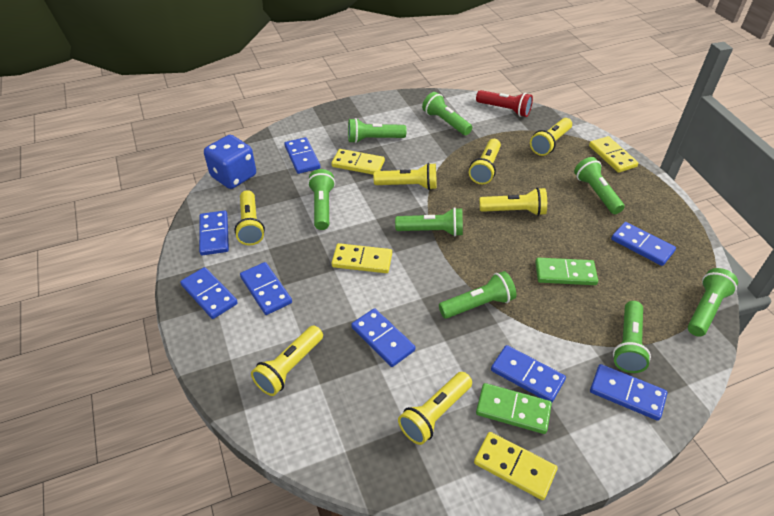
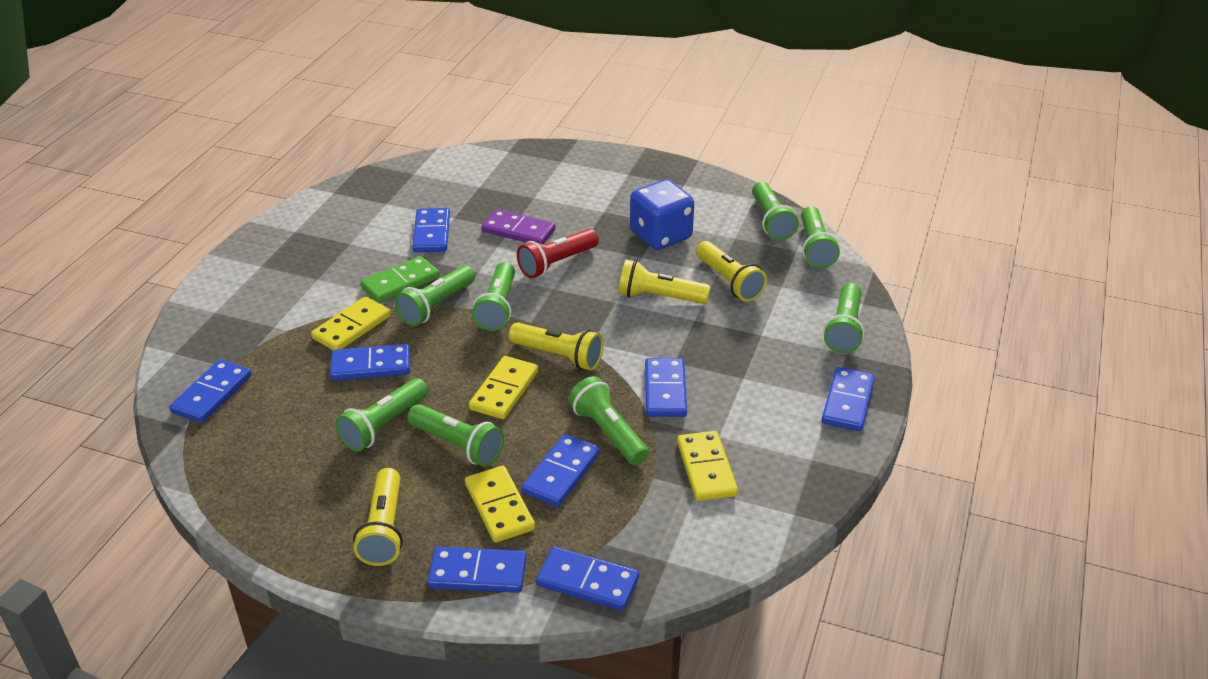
green domino: [476,383,552,434] [535,258,598,285] = 2 -> [361,256,440,303] = 1
purple domino: none = 0 -> [481,209,556,244] = 1
yellow flashlight: [234,190,265,245] [251,325,323,396] [373,163,436,190] [398,372,472,445] [469,139,501,184] [479,187,547,216] [530,118,572,156] = 7 -> [353,468,403,566] [509,323,604,371] [619,259,711,304] [696,241,767,302] = 4

